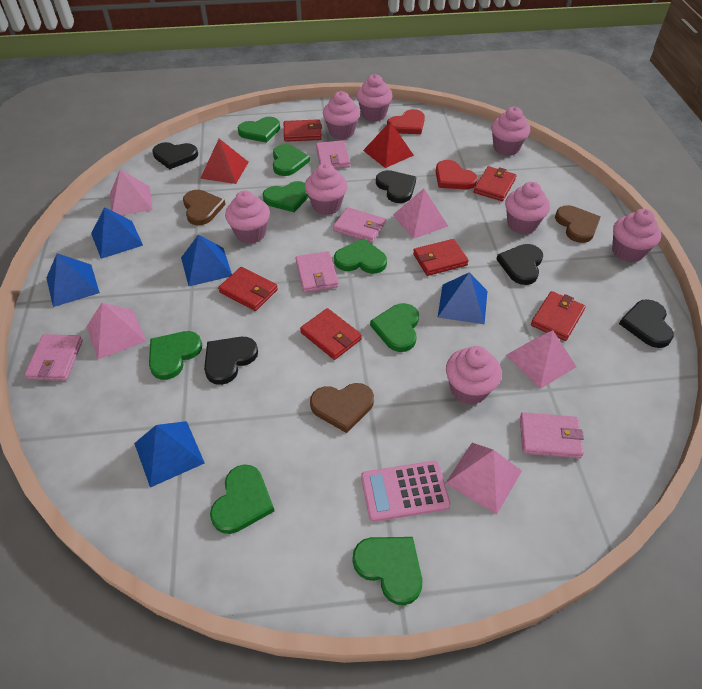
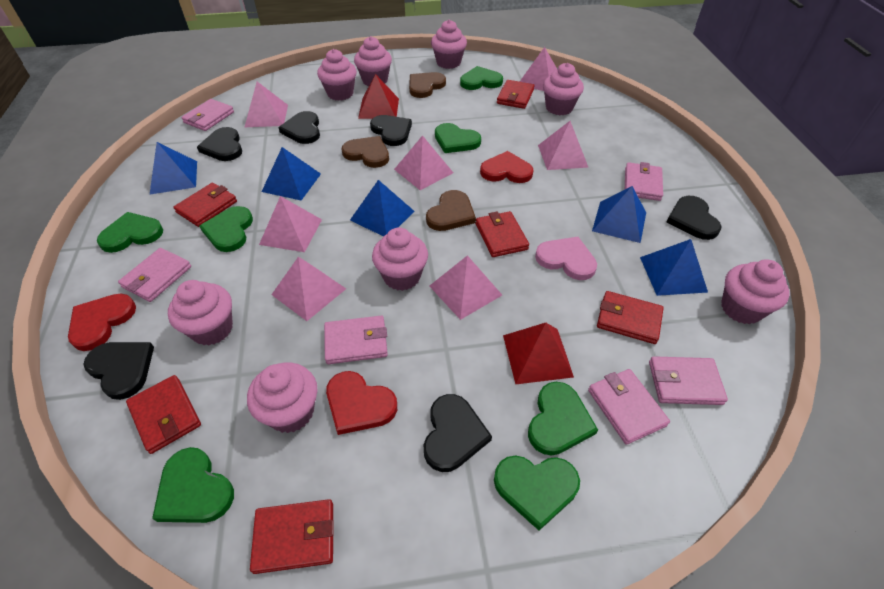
black heart: [152,142,198,169] [204,337,258,385] [376,170,416,203] [496,244,543,285] [619,299,674,348] = 5 -> [83,342,154,400] [197,127,242,161] [278,111,320,144] [370,115,412,146] [424,394,492,472] [666,196,722,240] = 6
green heart: [149,331,202,380] [210,465,274,534] [238,117,280,143] [263,181,309,212] [273,144,310,176] [334,238,387,274] [352,537,422,605] [370,303,419,352] = 8 -> [97,212,163,253] [152,447,234,523] [200,206,253,252] [435,123,481,153] [460,66,503,90] [494,455,580,531] [528,382,598,456] = 7
pink calculator: [361,461,451,522] = 1 -> none = 0
pink heart: none = 0 -> [535,237,597,280] = 1
pink pyramid: [86,303,146,359] [110,169,152,215] [393,189,448,239] [445,443,522,514] [506,330,577,389] = 5 -> [245,82,288,127] [259,196,322,252] [271,257,346,321] [394,135,453,190] [429,255,502,320] [520,47,557,91] [538,121,589,170] = 7
pink wallet: [25,334,83,381] [296,251,339,293] [316,140,350,169] [333,207,386,243] [520,412,584,459] = 5 -> [118,248,191,302] [181,99,234,131] [324,316,388,364] [588,369,670,445] [625,162,663,201] [649,356,728,405] = 6
red heart: [387,109,425,134] [436,160,478,190] = 2 -> [68,294,136,351] [326,371,397,435] [480,151,534,183] = 3

